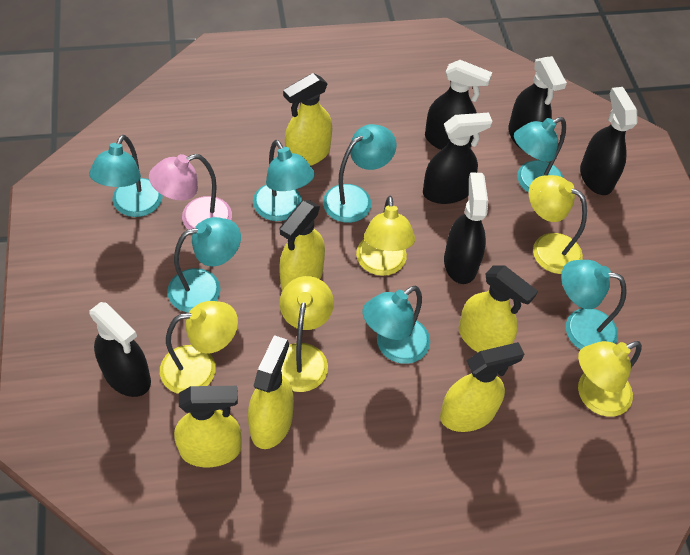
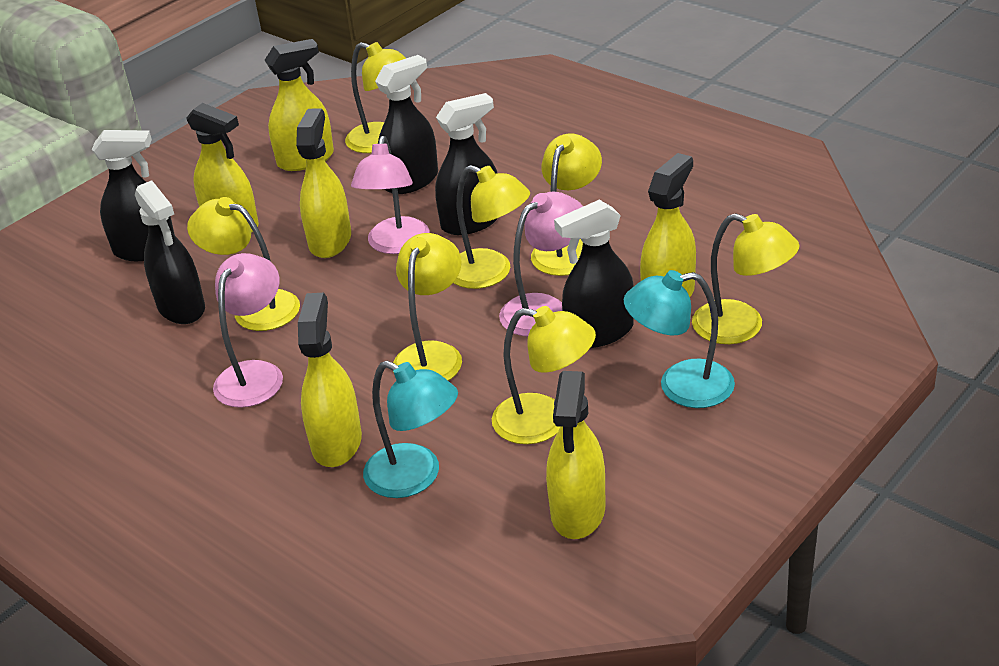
black spray bottle: [90,302,151,397] [423,112,492,204] [425,60,493,150] [444,172,488,284] [508,56,567,149] [580,87,637,195] = 6 -> [92,130,175,261] [135,180,205,324] [375,55,438,194] [435,93,498,235] [554,200,634,348] = 5
pink lamp: [149,154,232,230] = 1 -> [213,253,283,408] [351,136,429,254] [499,192,583,336] = 3
turquoise lamp: [89,135,162,217] [167,217,241,313] [253,140,315,221] [323,124,397,223] [362,286,430,364] [514,117,566,193] [561,260,627,350] = 7 -> [363,361,458,498] [624,270,735,408] = 2
yellow lamp: [160,301,238,394] [280,276,334,392] [356,196,415,276] [529,175,587,274] [578,341,642,417] = 5 -> [187,197,300,331] [345,42,406,153] [393,233,462,381] [453,165,530,289] [492,306,596,444] [531,133,602,276] [692,213,800,344] = 7

